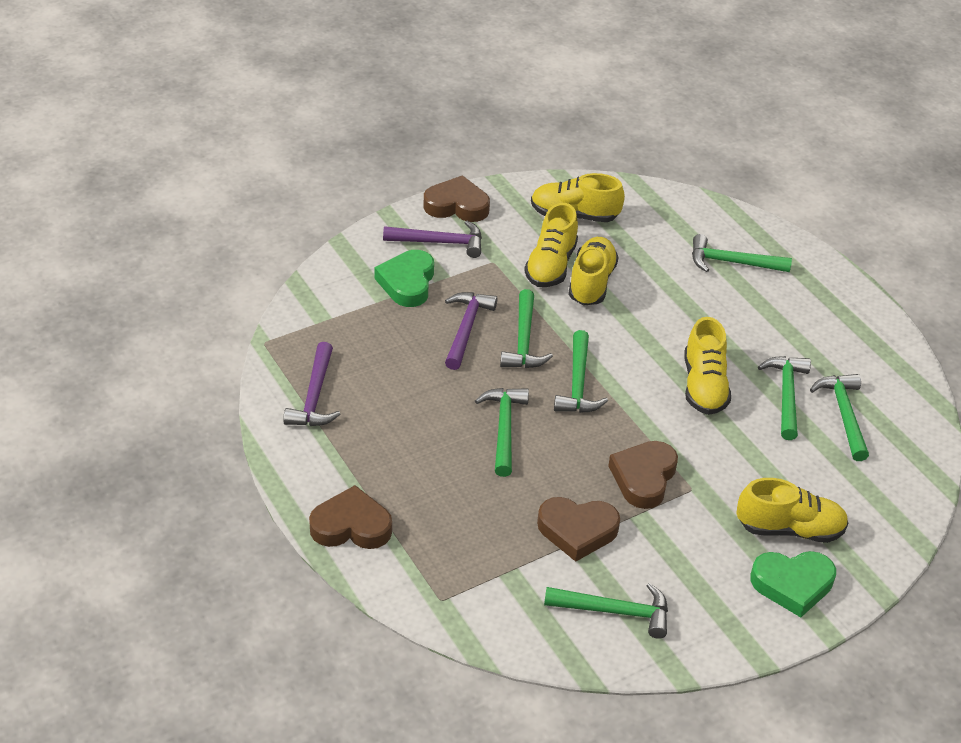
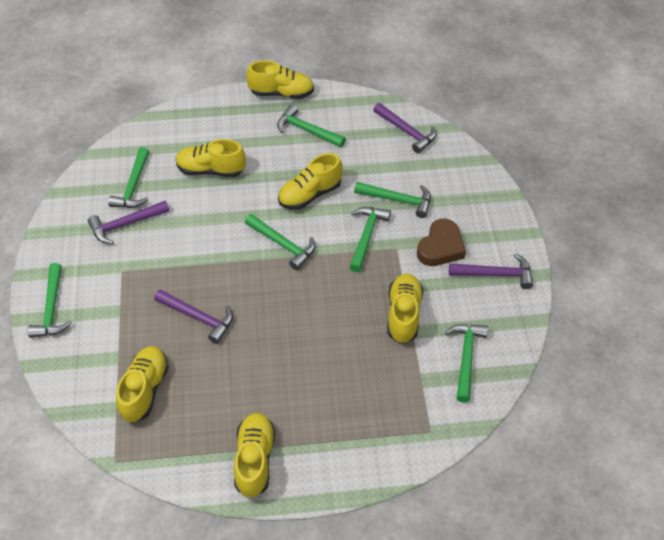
brown heart: [309,485,392,549] [424,175,490,222] [537,497,620,562] [608,441,678,509] = 4 -> [417,219,466,266] = 1
green heart: [375,250,434,307] [750,551,836,617] = 2 -> none = 0
purple hammer: [283,342,340,426] [383,220,482,258] [445,292,497,370] = 3 -> [88,201,169,244] [154,289,233,344] [373,103,436,153] [449,253,533,289] = 4
yellow shoe: [524,203,578,287] [531,173,625,222] [568,237,619,305] [684,317,731,415] [736,478,849,543] = 5 -> [116,346,169,422] [176,139,246,177] [234,413,276,498] [246,60,314,99] [278,153,342,210] [387,273,423,343] = 6

